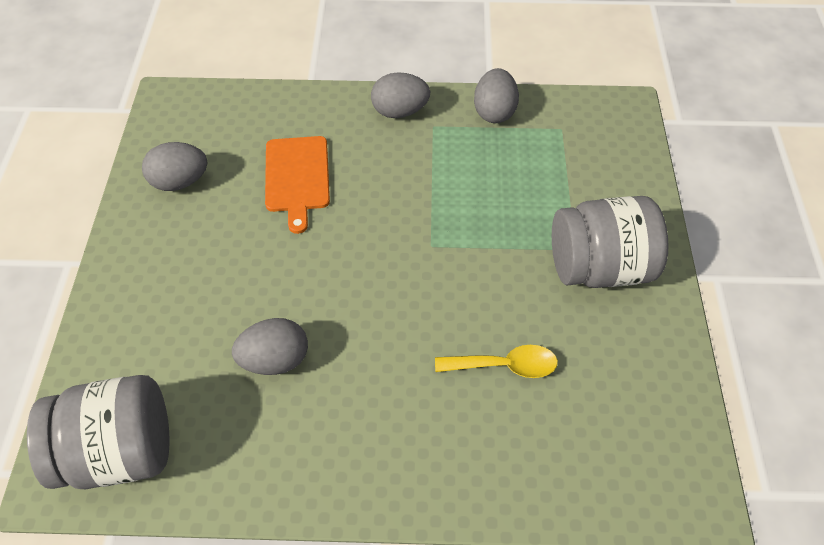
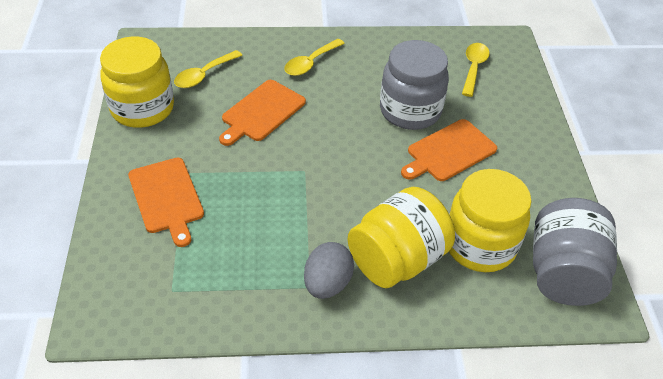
grey egg: [142,142,207,191] [232,318,308,375] [371,72,430,118] [474,68,519,123] = 4 -> [304,242,354,299] = 1
orange cutting board: [265,136,330,234] = 1 -> [128,157,204,247] [219,80,306,146] [401,119,497,181] = 3
yellow jar: none = 0 -> [100,37,174,128] [347,187,455,288] [449,169,532,272] = 3
yellow spoon: [435,345,558,378] = 1 -> [174,50,243,88] [284,39,345,76] [462,43,490,97] = 3

